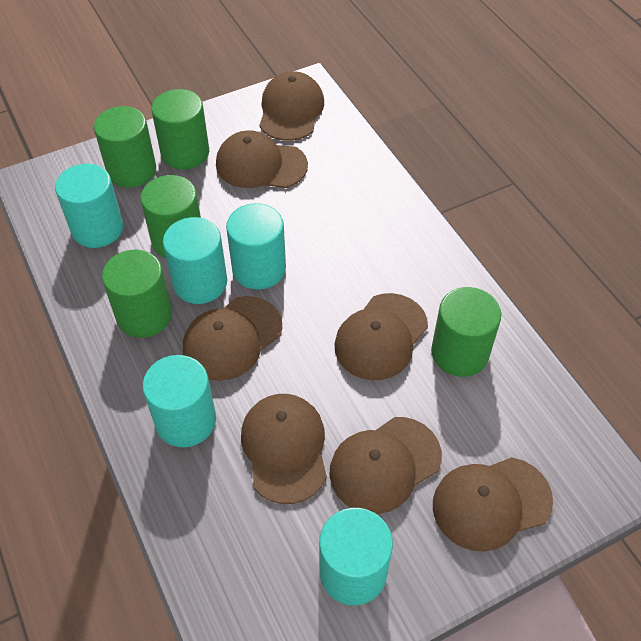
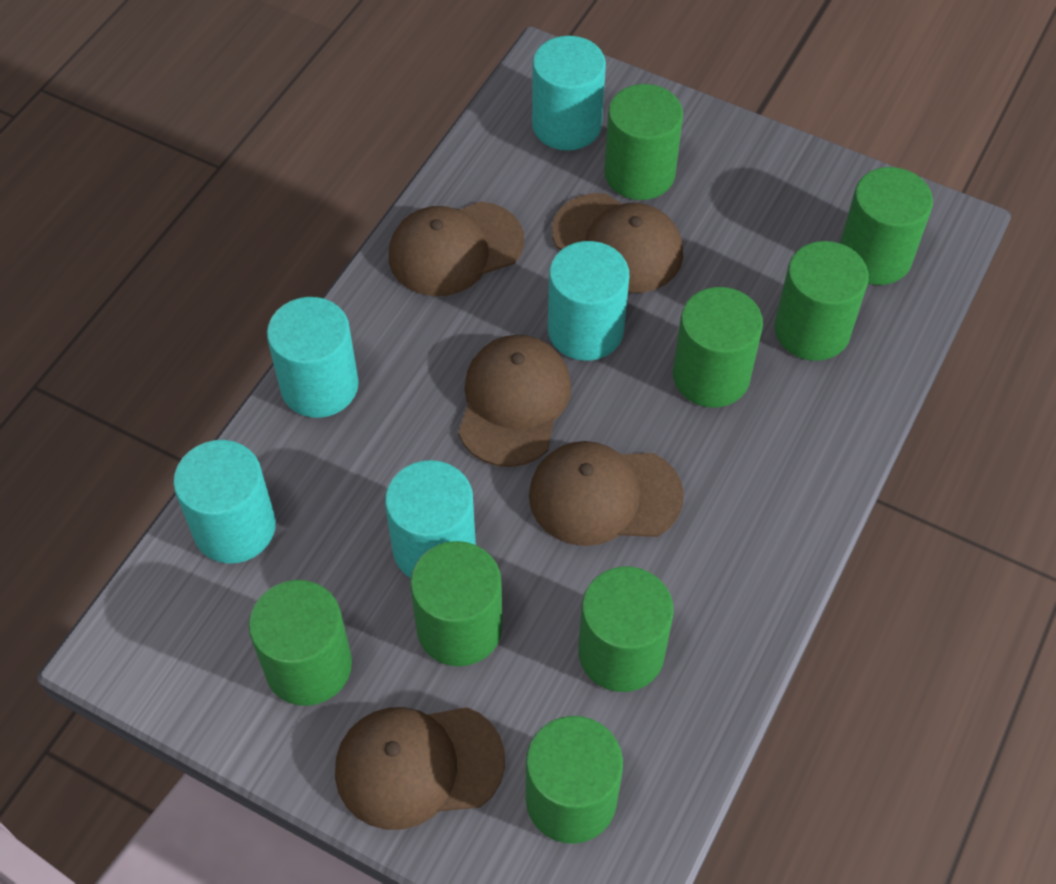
brown cap: [183,296,282,381] [216,130,308,188] [241,394,327,504] [259,71,324,141] [329,417,442,514] [334,293,428,380] [433,457,553,552] = 7 -> [335,707,505,830] [389,202,524,296] [458,335,571,467] [529,441,684,546] [552,193,683,293] = 5
green cylinder: [94,106,156,188] [102,249,172,338] [140,175,201,258] [151,89,209,170] [431,287,501,377] = 5 -> [248,580,352,706] [410,541,503,666] [526,716,623,844] [578,567,674,692] [604,84,683,200] [673,287,763,408] [774,241,869,361] [840,167,933,285] = 8

